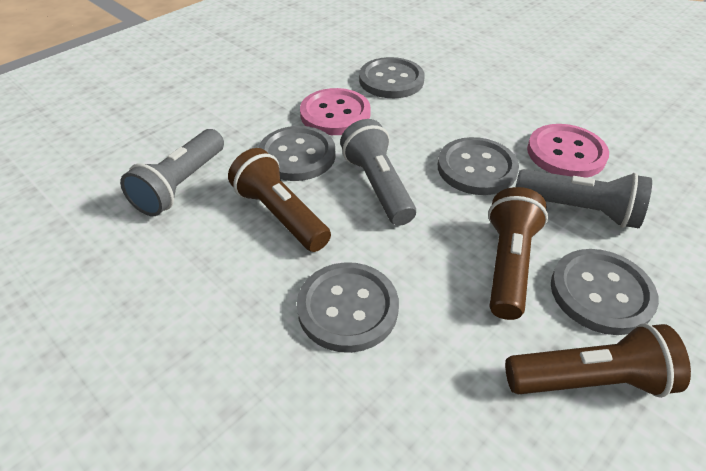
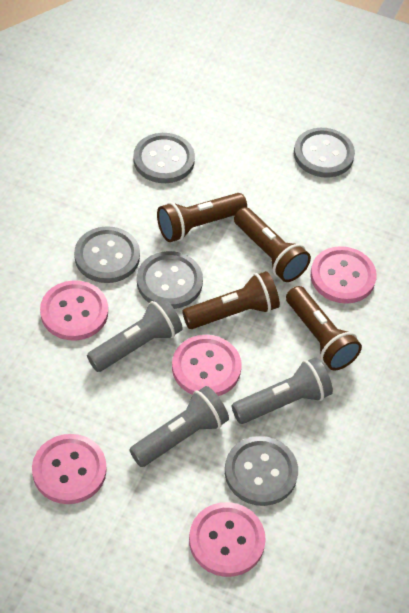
brown flashlight: [228,148,331,252] [488,187,548,320] [505,323,691,398] = 3 -> [157,193,247,242] [182,271,280,329] [234,207,311,282] [286,286,362,370] = 4
pink button: [300,88,371,135] [527,124,609,178] = 2 -> [32,434,107,504] [40,280,108,340] [172,335,241,396] [189,502,266,577] [311,246,376,304] = 5

